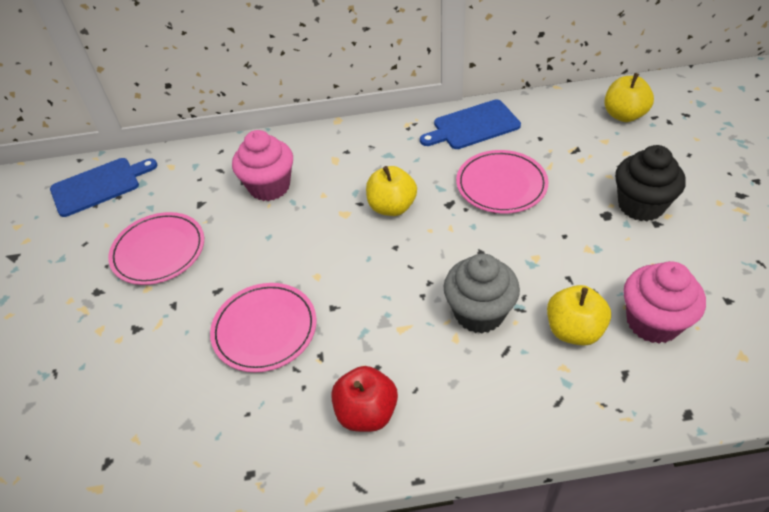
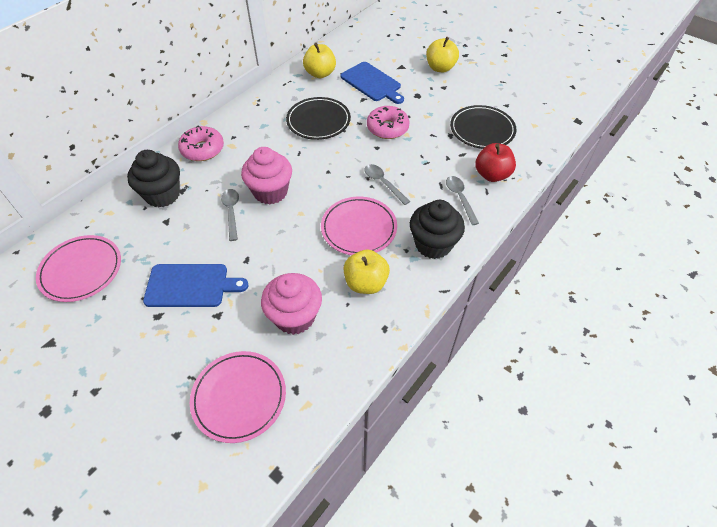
black cupcake: [615,145,686,221] = 1 -> [127,150,180,207] [410,200,465,259] = 2
black plate: none = 0 -> [286,97,351,140] [450,105,517,149] = 2
grey cupcake: [444,253,520,333] = 1 -> none = 0
grey spoon: none = 0 -> [221,189,239,241] [364,164,410,205] [446,176,479,225] = 3
pink donut: none = 0 -> [178,125,224,161] [367,106,410,139] = 2

